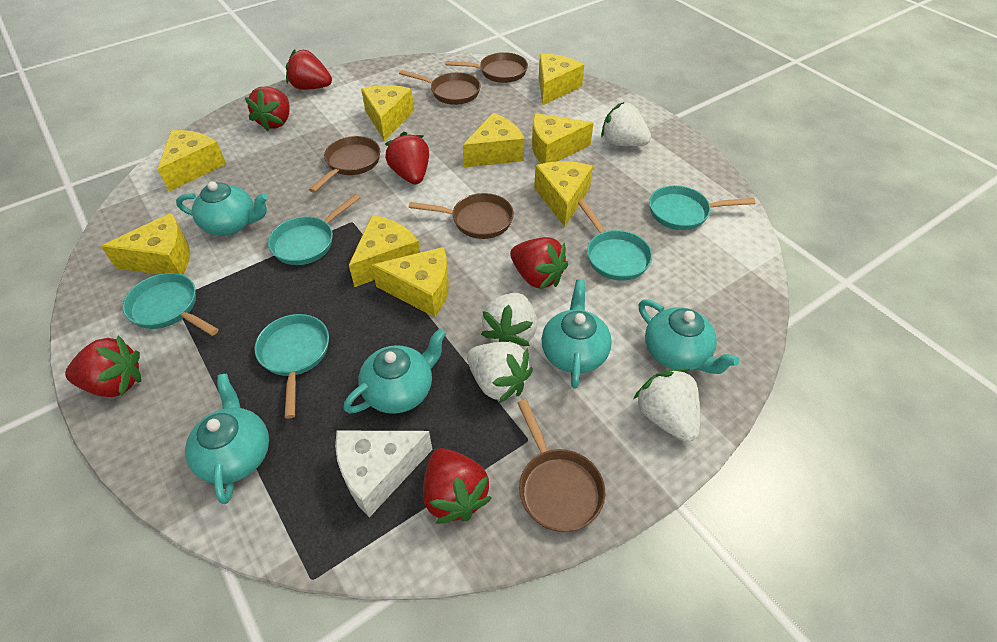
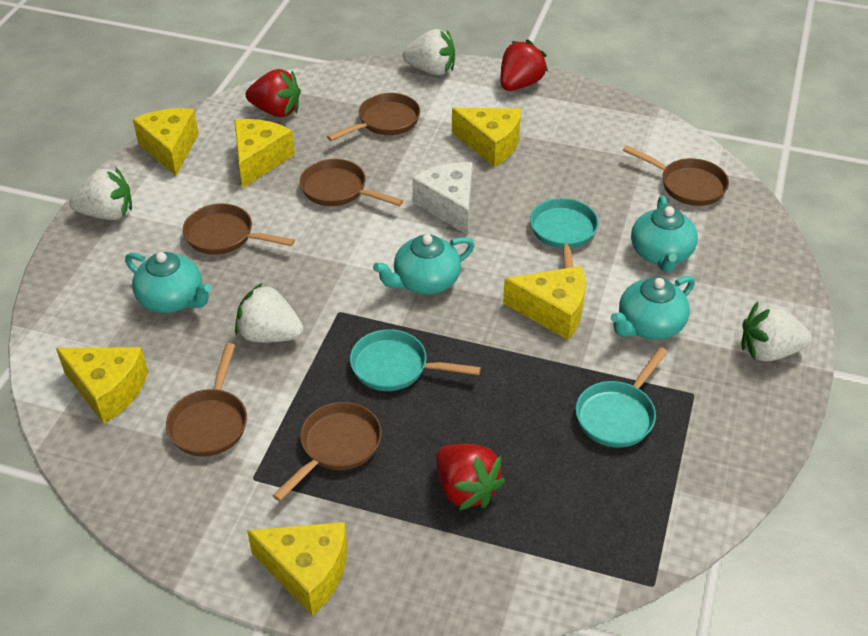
brown pan: [309,136,380,193] [399,70,481,105] [409,193,514,239] [446,52,528,83] [518,399,605,532] = 5 -> [166,343,247,457] [183,203,295,255] [272,402,382,501] [300,159,403,206] [327,93,420,141] [623,145,729,206] = 6
red strawberry: [65,335,141,397] [245,86,289,131] [286,49,332,90] [385,132,429,184] [423,448,492,524] [510,237,568,290] = 6 -> [246,69,301,117] [436,444,505,510] [500,39,548,91] = 3
turquoise pan: [123,273,219,336] [255,314,329,419] [268,194,360,265] [578,200,652,281] [649,185,756,230] = 5 -> [350,329,481,391] [530,198,598,268] [576,347,668,448] = 3
turquoise teapot: [176,181,268,235] [185,373,269,504] [343,328,447,414] [541,280,612,389] [639,300,739,374] = 5 -> [125,252,211,313] [373,234,475,294] [610,276,695,340] [631,196,698,273] = 4
yellow cheese: [101,213,190,275] [157,130,226,192] [349,215,420,287] [361,85,414,141] [371,247,449,317] [463,113,525,167] [532,113,594,164] [534,161,593,227] [539,54,585,106] = 9 -> [56,347,148,424] [133,108,199,176] [234,119,295,188] [247,522,347,616] [452,108,521,167] [503,266,585,340] = 6

